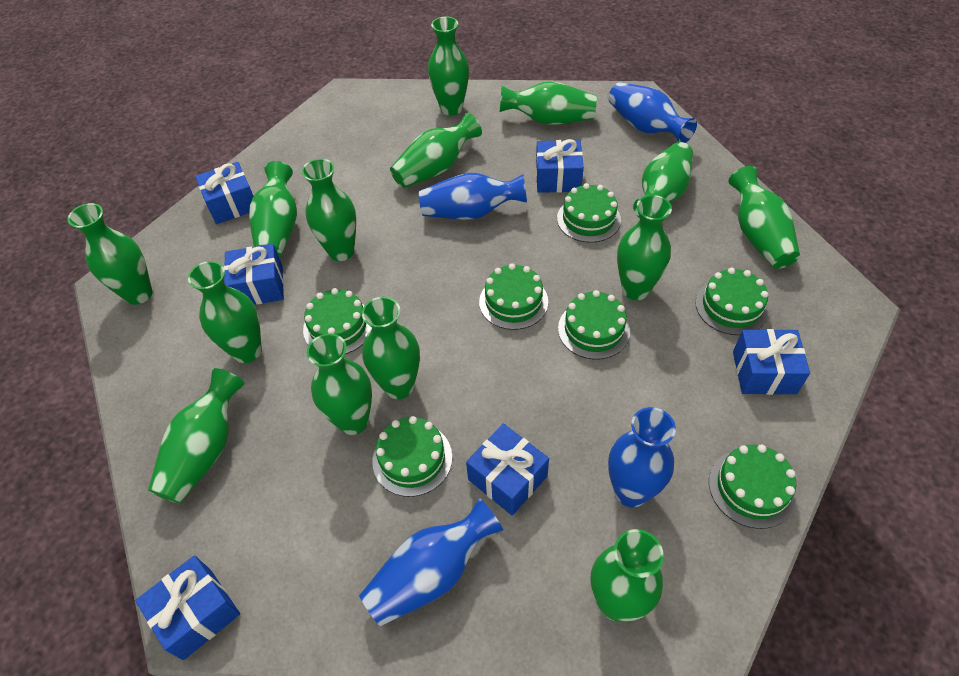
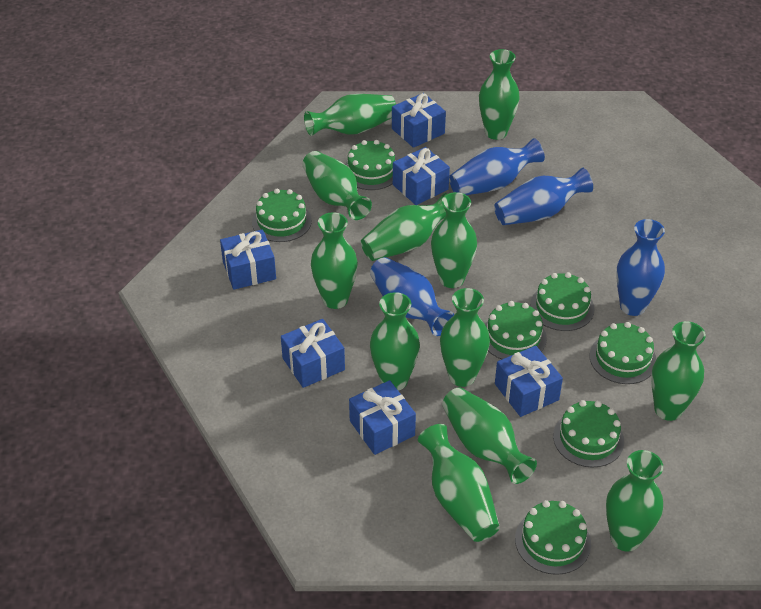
green vase: [68,203,153,305] [148,368,245,503] [188,261,262,363] [249,161,297,258] [302,159,356,261] [307,333,372,435] [362,297,420,399] [390,113,482,188] [428,17,469,116] [500,81,597,125] [590,529,664,622] [617,195,672,300] [633,142,693,218] [728,166,800,269] = 14 -> [303,151,372,220] [304,94,396,136] [311,212,358,309] [361,193,448,261] [370,292,420,391] [418,424,500,542] [431,192,477,288] [440,288,490,387] [442,387,537,484] [479,49,520,140] [606,450,663,552] [651,321,706,421] = 12

